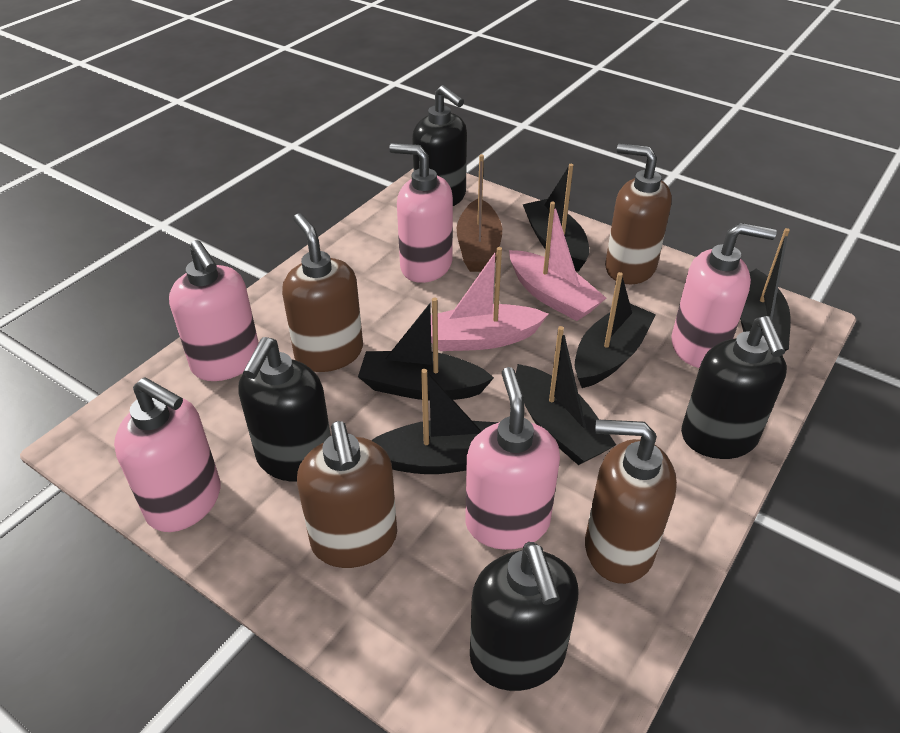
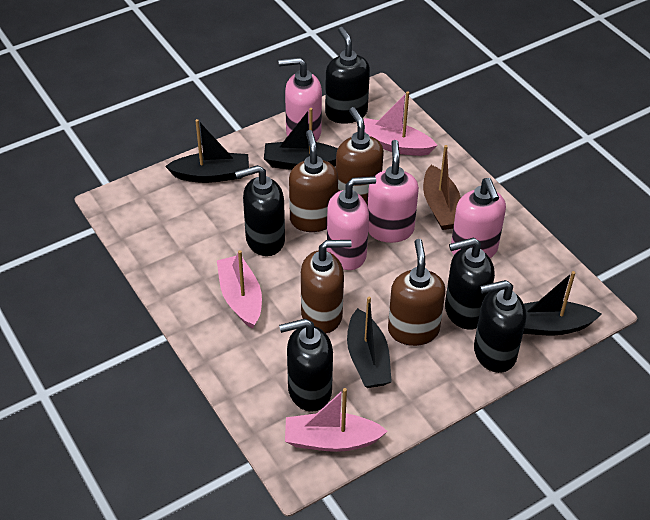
black boat: [358,298,494,400] [371,369,499,474] [516,326,616,465] [523,164,589,272] [575,272,656,388] [740,228,791,351] = 6 -> [165,119,249,183] [264,108,338,170] [347,297,392,388] [523,271,602,335] = 4
black soap dispenser: [238,337,331,482] [412,85,467,206] [470,542,579,691] [681,316,787,459] = 4 -> [235,165,285,256] [279,318,333,411] [325,27,370,124] [445,238,495,330] [474,280,526,373] = 5
pink boat: [431,247,548,351] [509,202,606,321] = 2 -> [217,250,262,329] [285,388,388,452] [364,91,438,156] = 3
pink soap dispenser: [114,377,221,532] [169,240,259,381] [389,143,453,283] [465,367,560,550] [672,223,777,368] = 5 -> [279,57,322,142] [327,176,376,270] [368,140,419,243] [451,178,506,258] = 4

